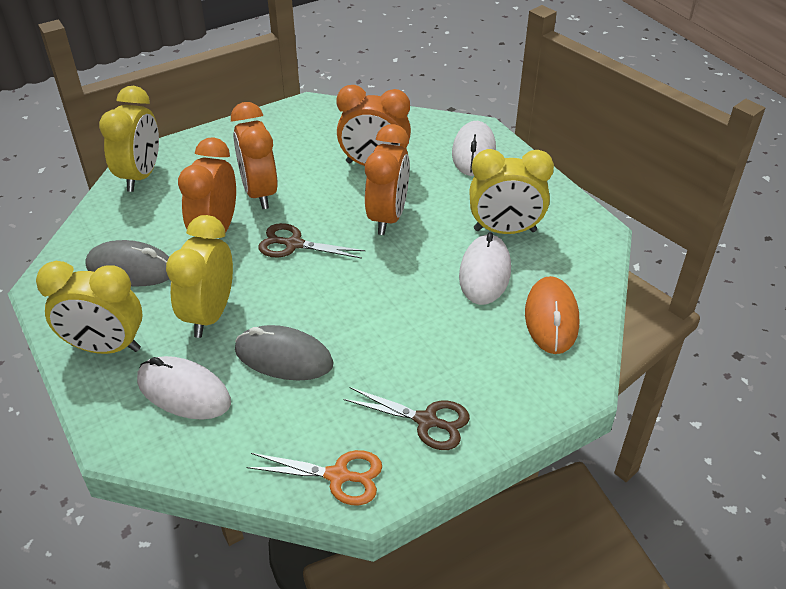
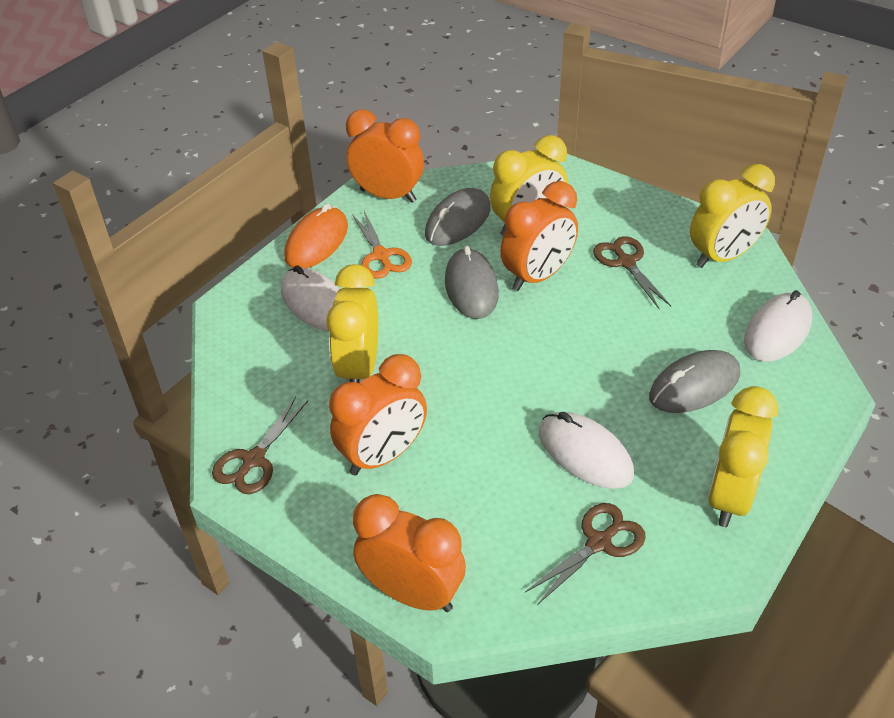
brown scissors: [258,223,365,259] [344,387,470,450] = 2 -> [212,397,308,494] [525,503,646,605] [593,236,671,309] = 3
grey mouse: [85,240,169,286] [235,325,334,381] = 2 -> [425,188,491,246] [445,246,499,319] [649,350,740,413] = 3

